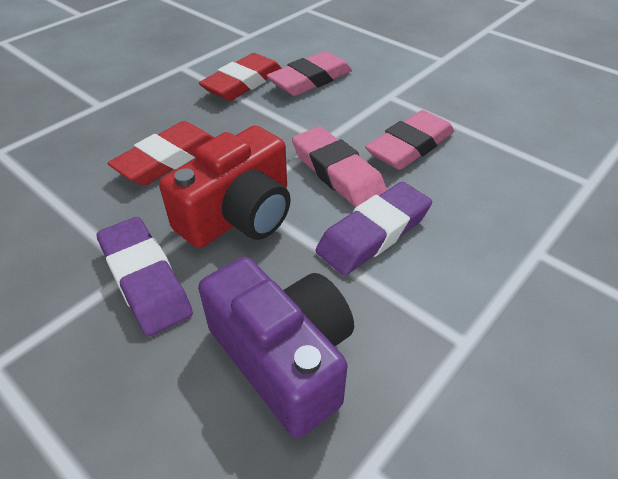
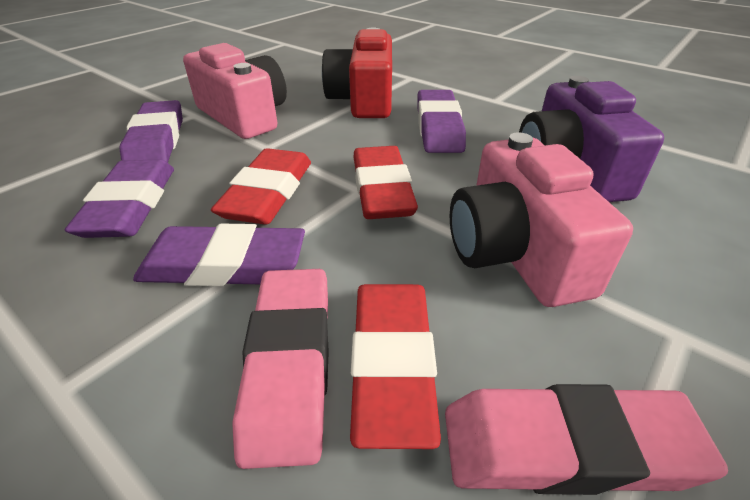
pink camera: none = 0 -> [183,43,287,139] [450,132,633,307] = 2
pink eraser: [267,51,352,96] [292,126,387,208] [365,110,454,170] = 3 -> [232,269,329,469] [445,384,728,495] = 2
purple eraser: [97,217,193,337] [315,182,432,275] = 2 -> [65,159,174,238] [119,100,183,163] [133,224,305,286] [417,90,466,153] = 4
red eraser: [107,121,215,185] [199,53,282,101] = 2 -> [211,148,311,225] [350,284,441,449] [354,146,418,219] = 3

